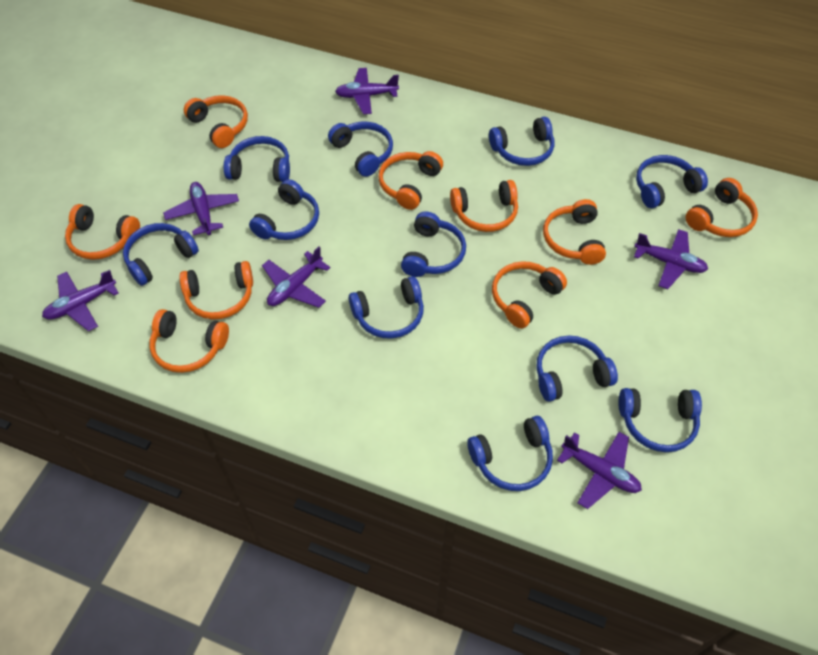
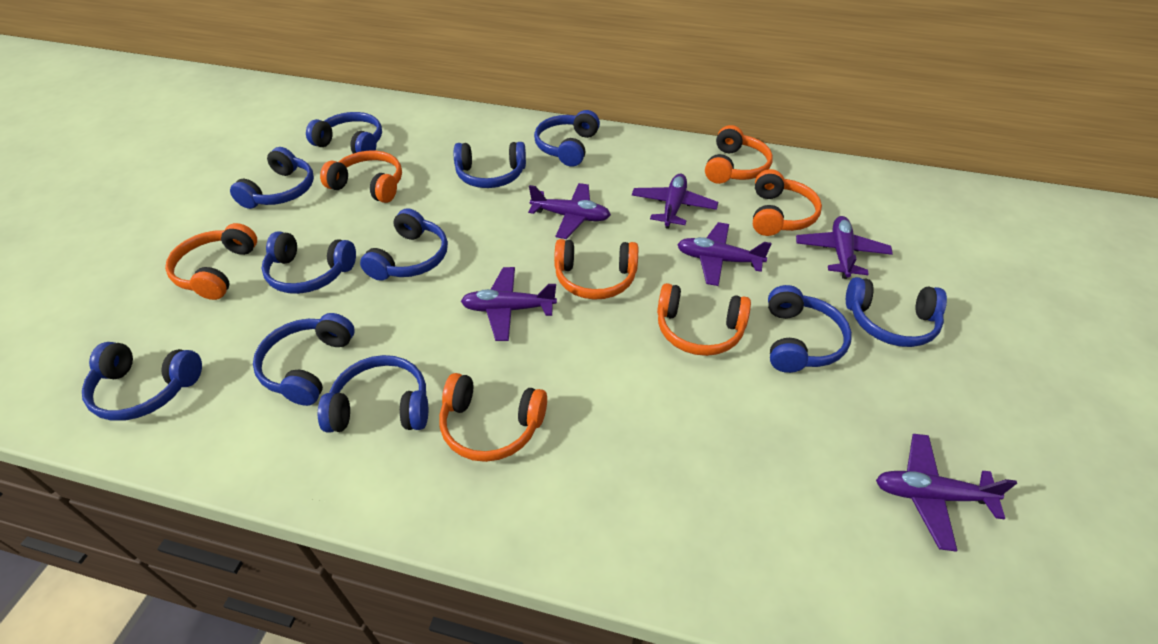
orange headphones: [65,204,140,260] [149,309,229,373] [179,261,253,319] [184,95,248,148] [378,151,443,210] [450,180,518,232] [492,261,567,329] [543,199,606,265] [686,178,758,237] = 9 -> [165,223,257,300] [320,151,402,203] [439,373,547,462] [554,239,638,299] [657,283,751,356] [705,125,773,184] [753,169,822,236] = 7

